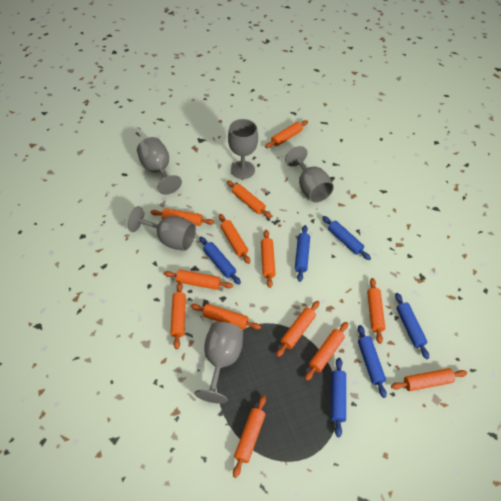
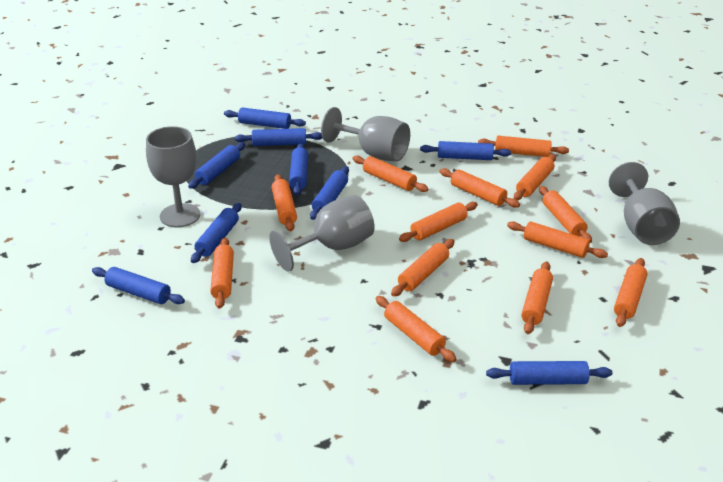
blue rolling pin: [199,237,241,285] [295,225,310,282] [322,216,371,260] [331,358,346,437] [358,325,387,398] [395,293,429,359] = 6 -> [92,267,185,304] [188,142,245,189] [191,203,241,263] [224,107,306,129] [235,128,322,146] [289,143,308,195] [310,166,349,220] [420,141,511,160] [486,361,612,385] = 9
grey goblet: [128,206,196,251] [137,137,182,195] [194,322,243,404] [228,119,258,179] [285,146,334,203] = 5 -> [146,126,200,227] [269,195,375,272] [321,107,410,161] [609,162,680,245] = 4

